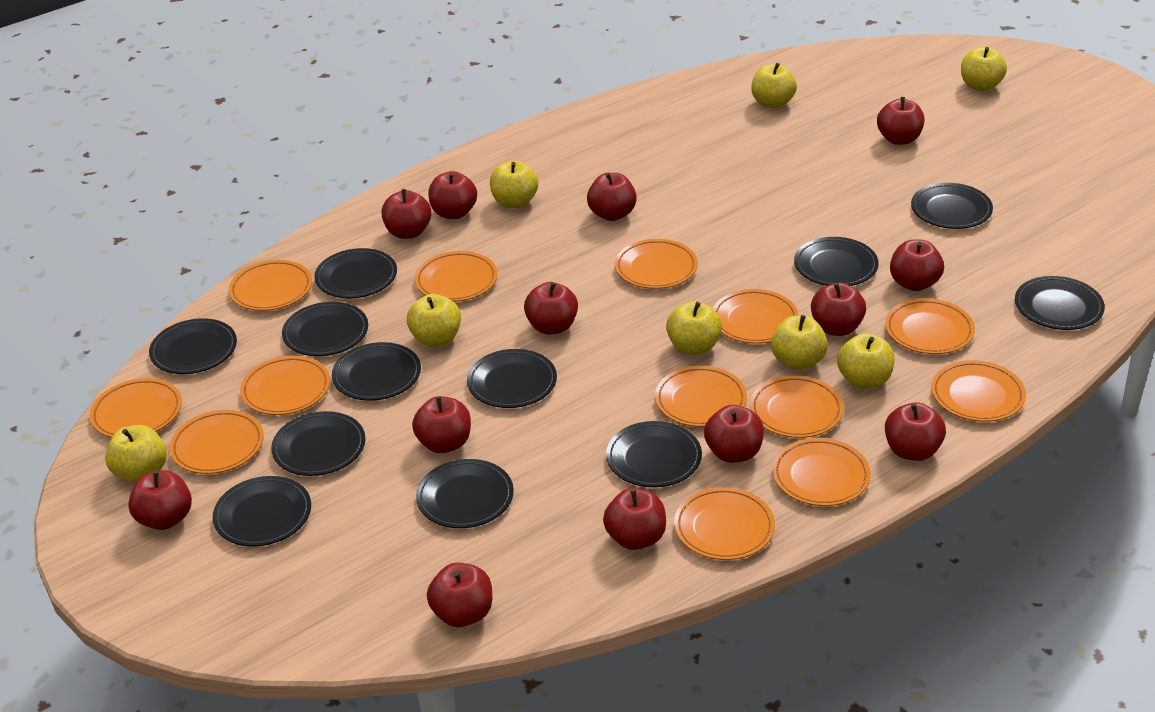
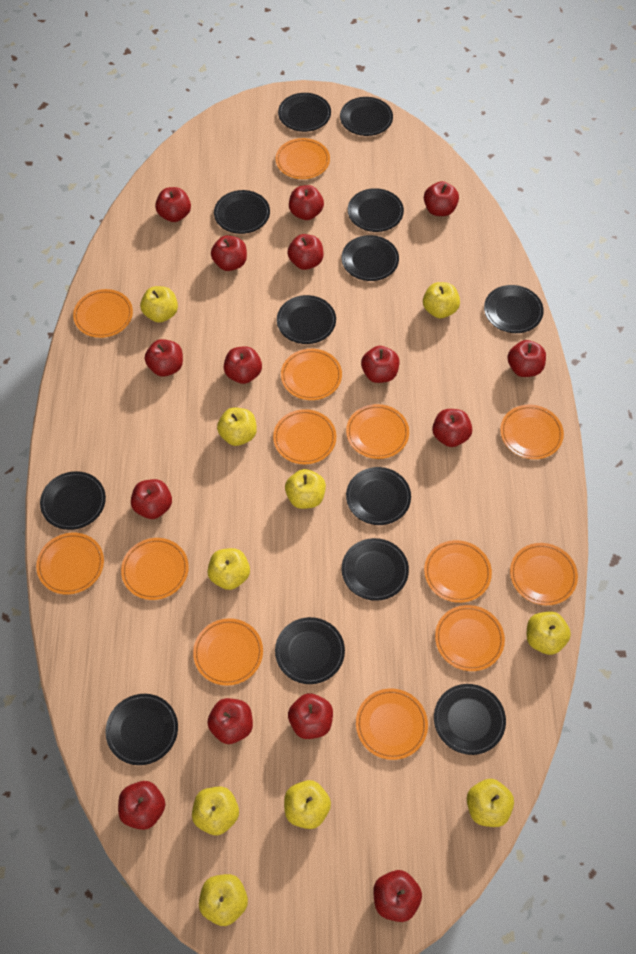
black plate: [149,318,237,374] [213,476,311,547] [271,411,366,476] [282,302,368,356] [314,248,397,298] [332,342,421,401] [416,459,514,528] [467,349,557,408] [606,421,702,487] [794,237,879,286] [911,183,993,229] [1015,276,1105,330] = 12 -> [40,471,106,530] [105,694,178,765] [214,190,270,234] [275,617,345,684] [277,295,336,344] [278,93,331,132] [340,97,393,136] [342,235,399,281] [342,538,409,601] [346,467,411,525] [348,188,404,232] [434,684,506,755] [484,285,544,333] = 13
red apple: [128,470,192,530] [381,189,431,239] [412,396,471,453] [427,563,492,627] [428,171,477,219] [524,282,578,334] [587,173,637,221] [603,488,666,550] [704,405,764,463] [811,283,866,336] [877,97,924,145] [885,402,946,461] [890,240,944,291] = 13 -> [118,781,166,830] [131,479,172,519] [145,339,183,377] [155,187,191,222] [207,698,253,744] [211,235,247,271] [224,346,262,384] [287,234,324,270] [288,693,333,739] [289,185,324,220] [361,346,399,383] [373,870,422,922] [424,181,459,216] [432,409,472,447] [507,340,546,377] = 15
yellow apple: [105,425,167,482] [407,294,461,347] [490,161,538,208] [666,301,722,355] [751,63,797,108] [771,315,828,370] [837,333,894,389] [961,47,1007,91] = 8 -> [140,286,178,323] [192,787,239,835] [199,874,248,926] [207,548,250,590] [217,407,257,446] [284,780,331,829] [285,469,326,509] [423,282,460,318] [467,779,514,827] [527,611,571,655] = 10

